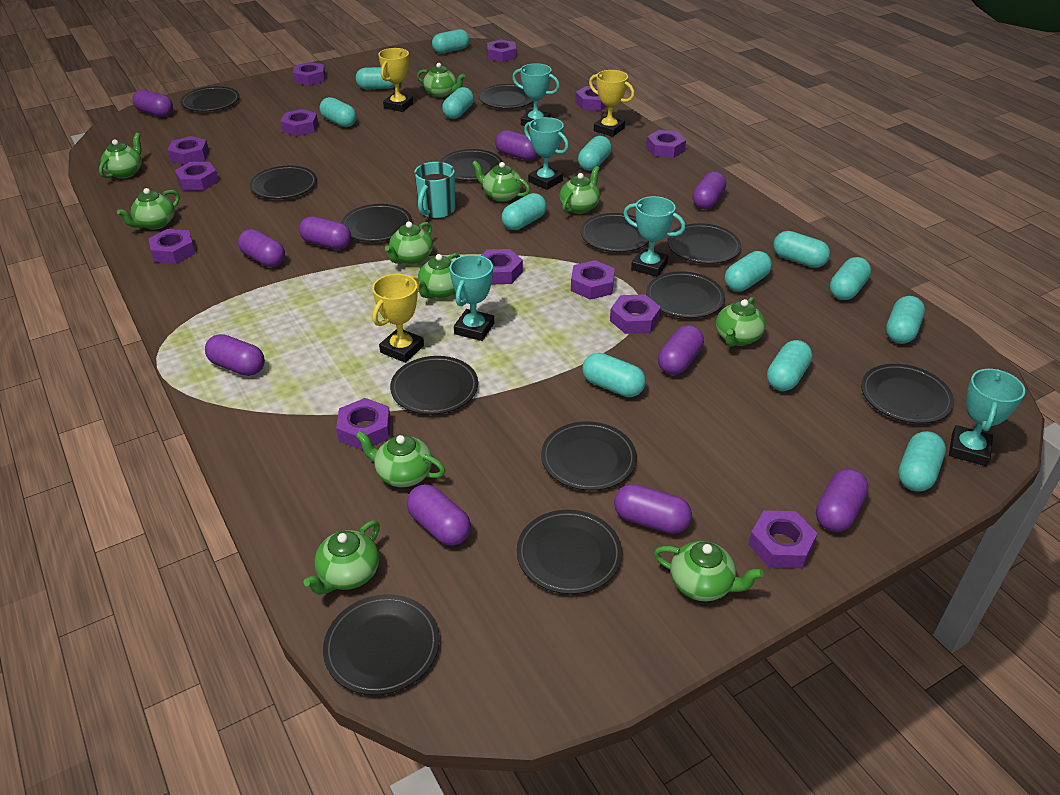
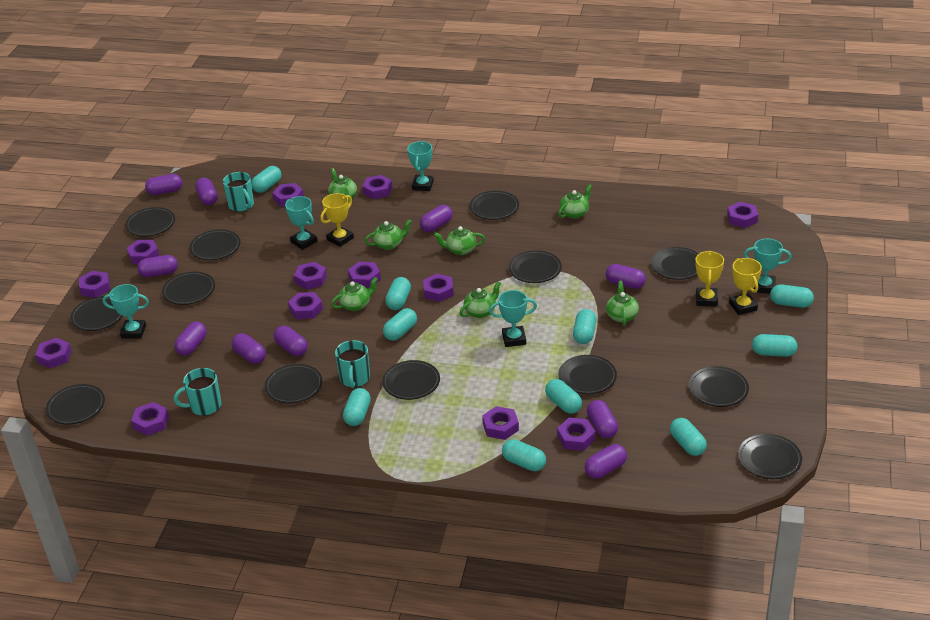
green teapot: [99,133,142,179] [117,188,179,229] [304,520,380,595] [356,431,445,487] [385,222,433,264] [417,63,465,98] [418,253,460,298] [472,161,530,202] [560,166,600,214] [654,541,763,601] [716,297,766,347] = 11 -> [328,168,357,202] [331,277,378,311] [365,219,412,250] [434,226,485,255] [460,281,501,318] [558,184,592,219] [606,281,639,326] = 7
turquoise capsule: [319,97,357,127] [356,67,395,89] [432,29,470,54] [442,87,474,119] [502,193,547,230] [578,136,612,171] [582,353,646,397] [725,251,772,291] [767,340,812,391] [773,231,830,268] [830,257,871,300] [886,296,925,344] [898,431,946,492] = 13 -> [251,166,281,193] [343,388,371,426] [383,308,417,341] [385,277,411,310] [502,439,546,471] [545,379,582,414] [573,309,596,344] [670,418,707,456] [752,334,798,357] [770,284,814,308] = 10
turquoise mug: [414,162,456,219] = 1 -> [174,368,222,416] [223,172,254,212] [335,340,370,388] = 3

